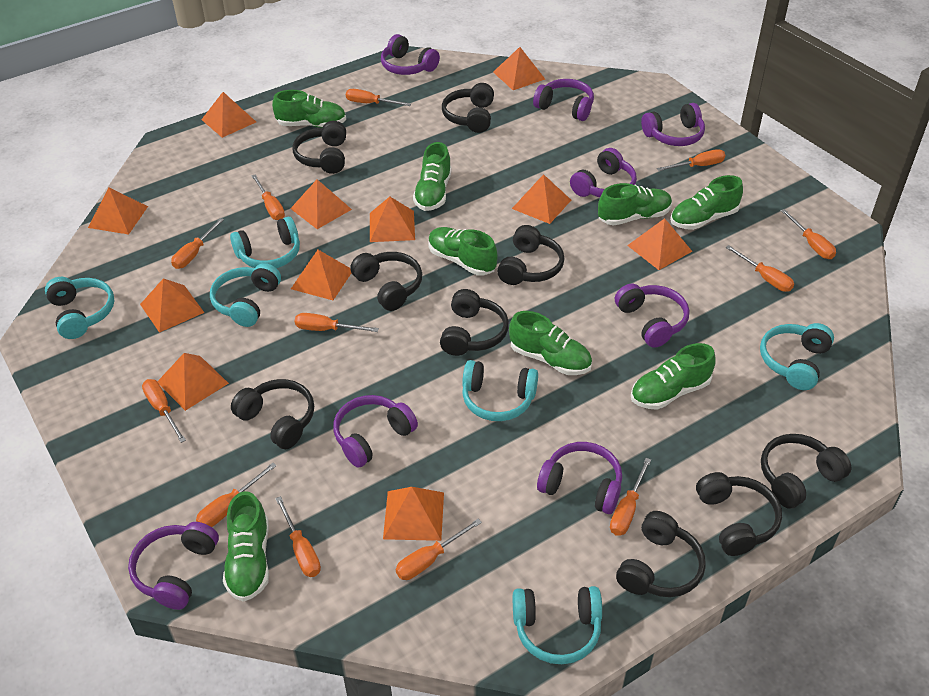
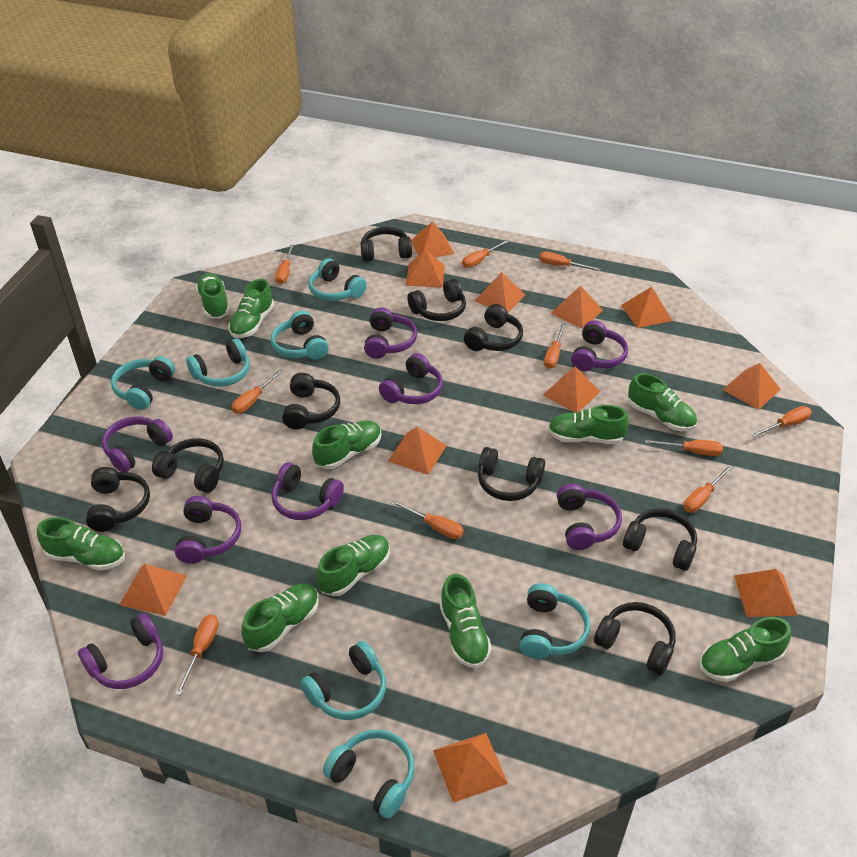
green shoe: [223,491,269,602] [272,90,346,128] [413,142,452,211] [428,227,497,276] [509,311,592,375] [598,183,672,226] [631,343,715,410] [670,175,743,230] = 8 -> [37,517,125,571] [196,273,230,319] [229,279,274,338] [241,584,319,652] [312,420,381,469] [317,535,390,596] [439,574,492,668] [548,405,629,444] [628,373,697,431] [699,617,791,682] = 10
orange screwdriver: [142,379,186,443] [171,218,224,269] [196,463,277,527] [251,174,285,220] [275,496,321,577] [295,313,379,332] [346,89,411,106] [396,519,482,580] [610,458,651,536] [657,149,725,171] [726,245,794,292] [781,209,836,259] = 12 -> [175,614,219,695] [232,369,283,414] [275,245,294,284] [391,500,464,539] [462,240,509,268] [539,252,601,271] [544,323,566,369] [645,440,723,456] [684,465,733,513] [751,406,812,437] = 10
turquoise headphones: [45,277,115,339] [210,263,281,327] [230,217,300,268] [462,360,538,421] [513,586,602,664] [760,323,834,390] = 6 -> [111,356,175,410] [186,339,250,387] [271,311,329,360] [301,641,386,720] [308,258,367,301] [323,730,415,819] [520,583,590,659] = 7

